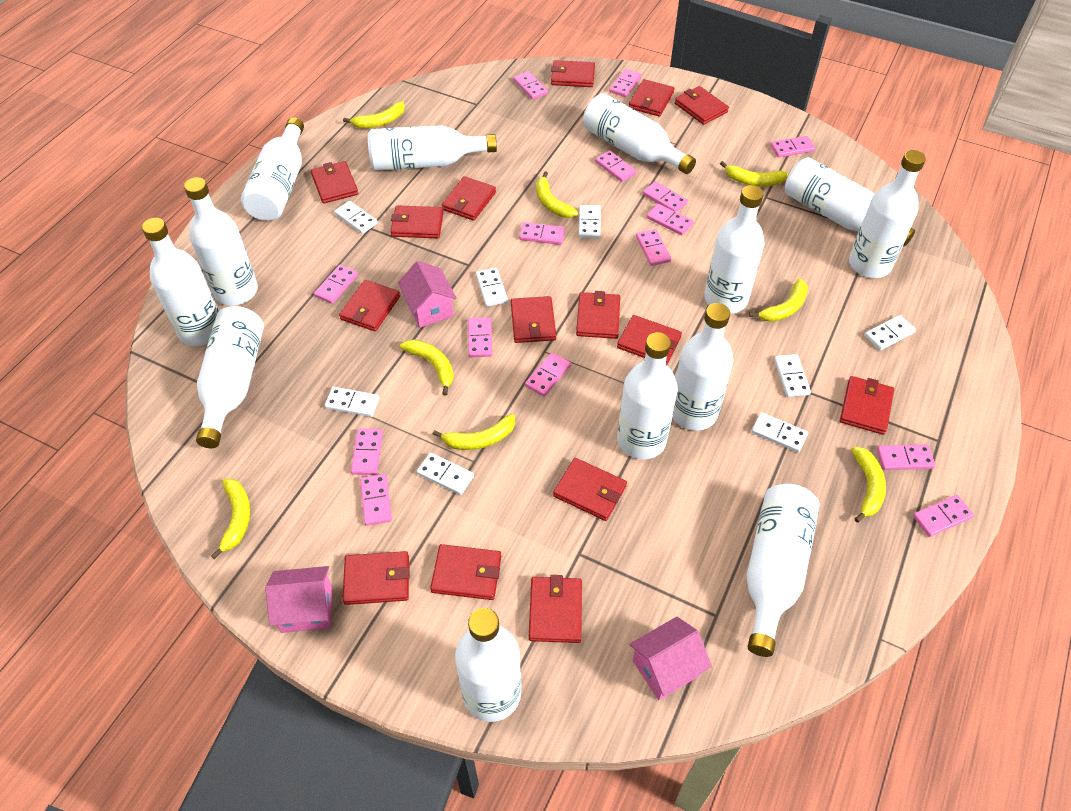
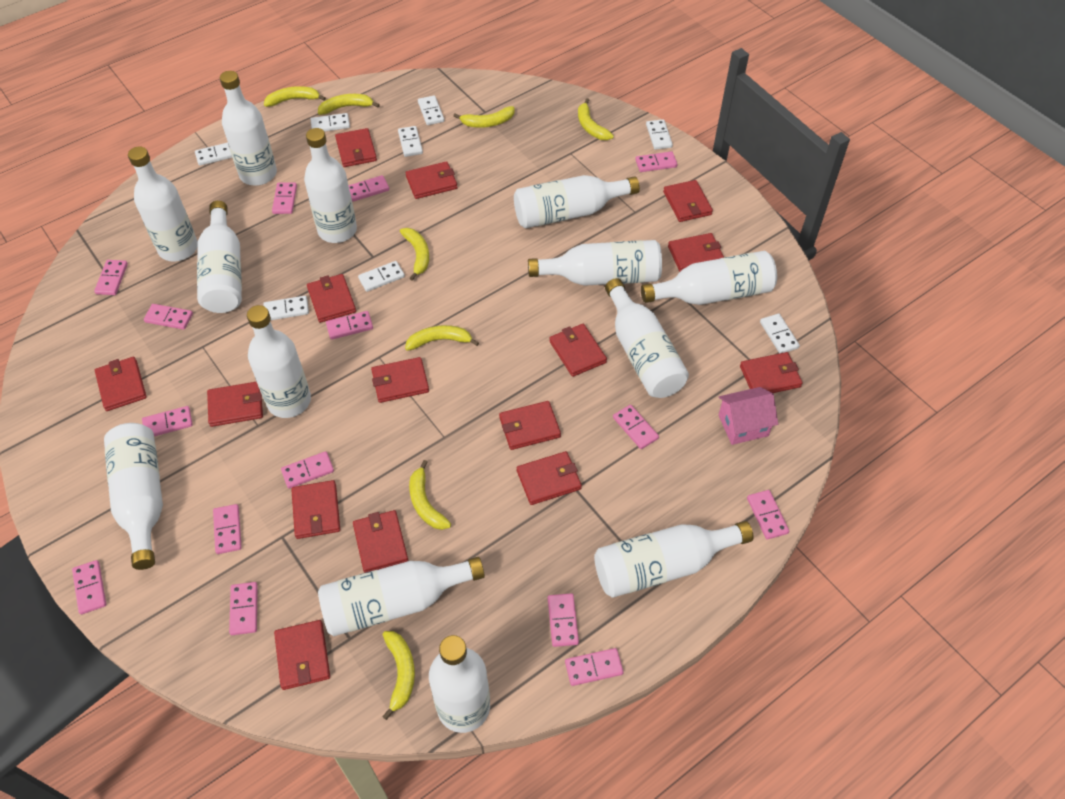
pink house: [265,566,332,633] [398,261,457,328] [629,617,712,700] = 3 -> [718,387,778,445] = 1

